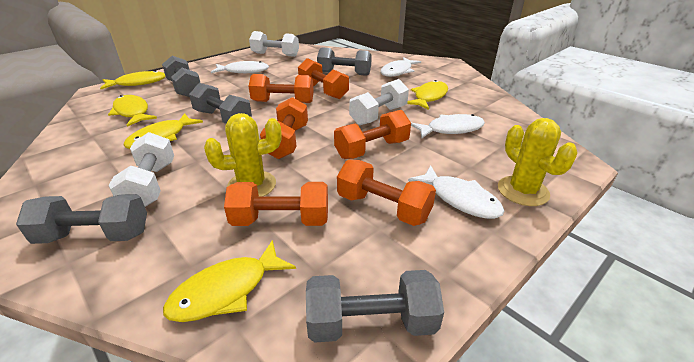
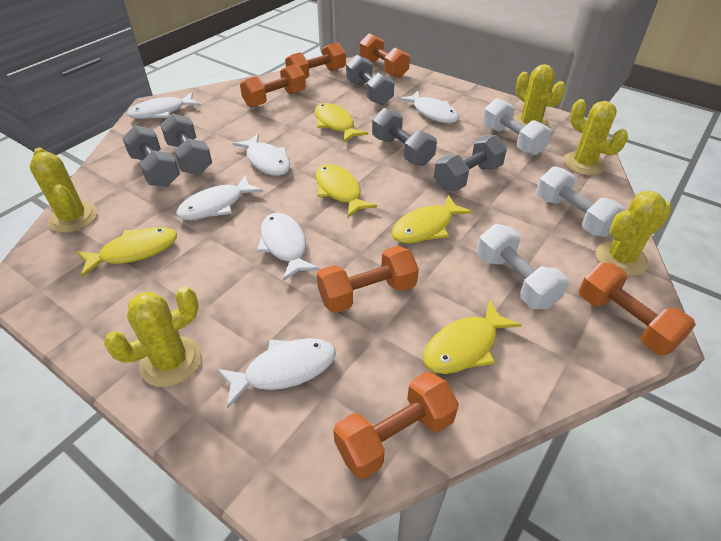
white fish: [211,61,269,73] [380,57,421,77] [408,165,505,219] [411,114,485,139] = 4 -> [127,93,201,119] [176,175,263,220] [217,338,336,409] [232,134,290,176] [257,213,320,281] [398,90,459,123] = 6
yellow cactus: [204,113,281,196] [498,118,578,206] = 2 -> [30,148,98,233] [104,286,201,387] [513,64,566,127] [563,99,628,175] [595,191,672,276] = 5

